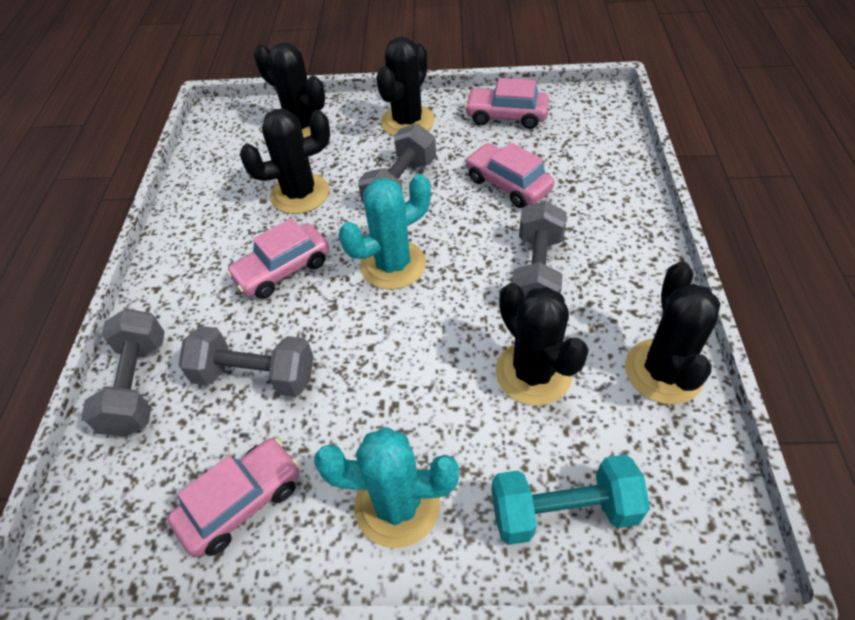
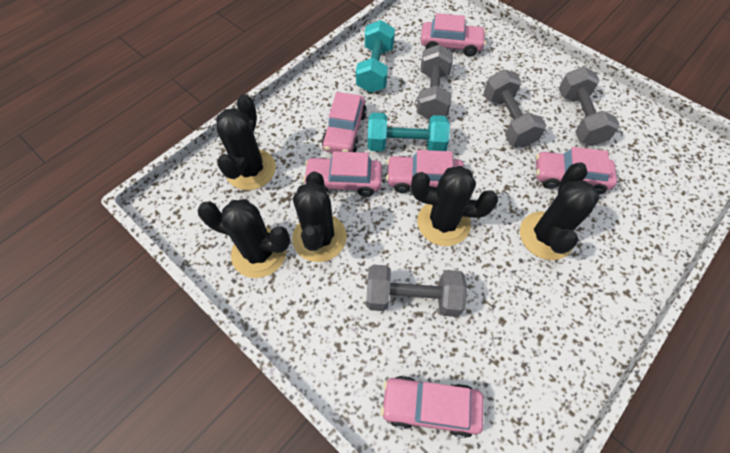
pink car: [167,438,300,557] [226,218,329,299] [464,78,549,129] [465,142,554,208] = 4 -> [303,151,382,197] [322,92,367,153] [381,376,484,438] [386,150,464,193] [421,13,486,57] [536,147,617,195] = 6
turquoise cactus: [314,427,459,548] [339,174,431,290] = 2 -> none = 0
turquoise dumbbell: [491,454,650,545] = 1 -> [356,20,395,93] [368,113,450,151] = 2

